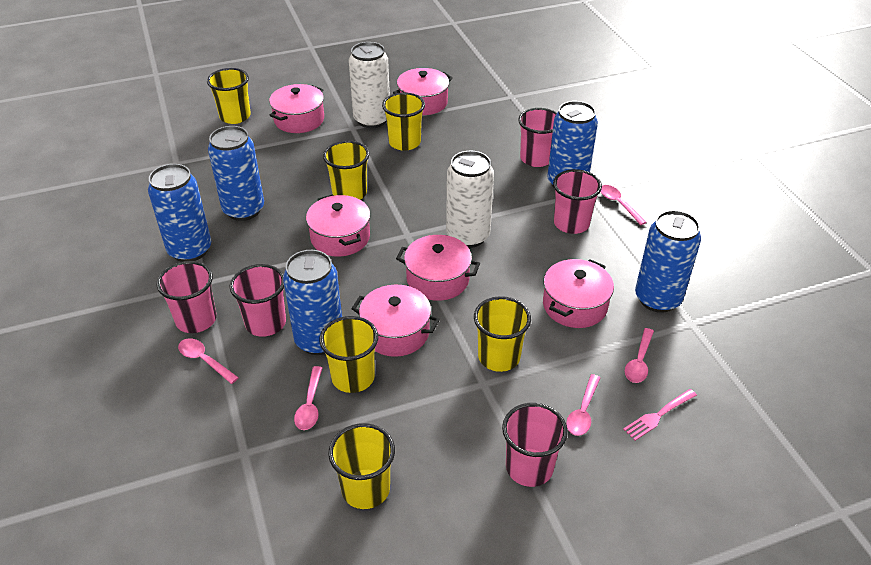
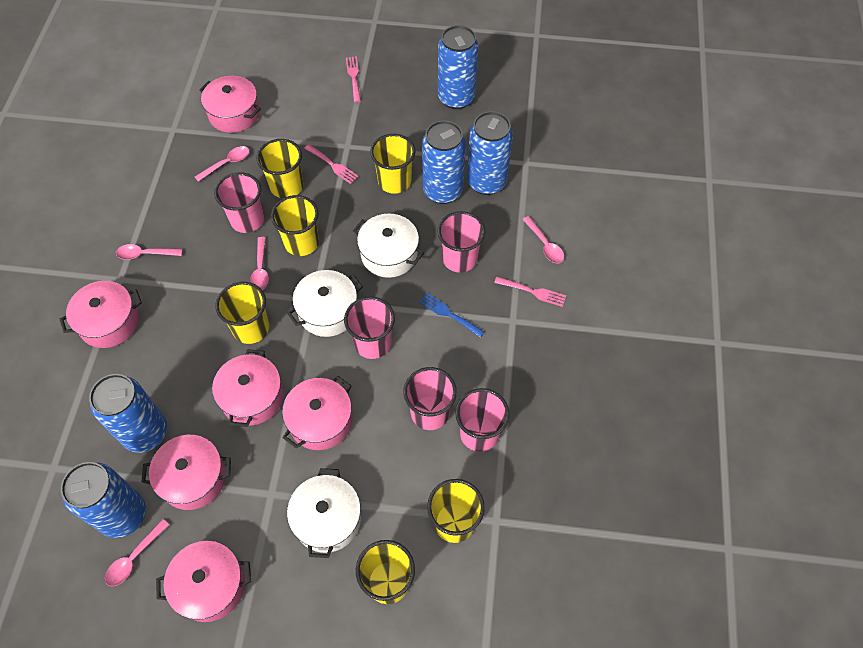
blue fork: none = 0 -> [419,293,485,338] = 1
pink fork: [623,389,697,441] = 1 -> [304,144,359,184] [346,56,361,103] [494,277,566,307] = 3
white can: [349,42,390,128] [446,151,494,248] = 2 -> none = 0
white pot: none = 0 -> [287,270,363,337] [287,468,361,558] [353,214,424,278] = 3

